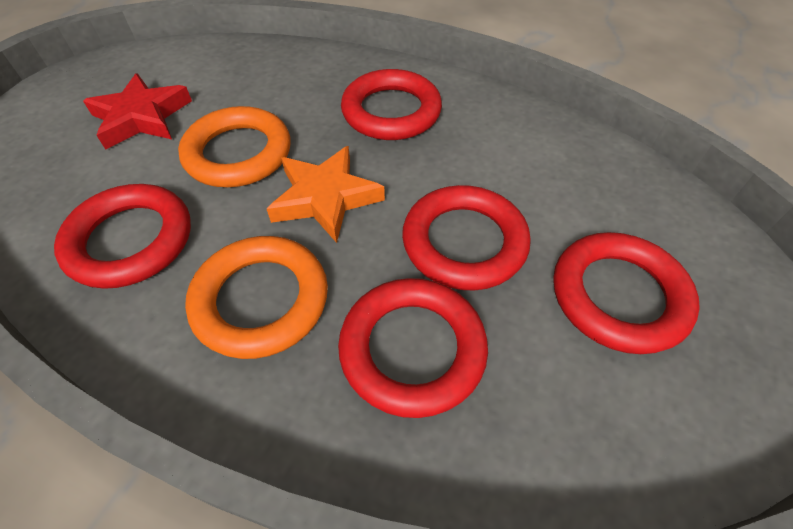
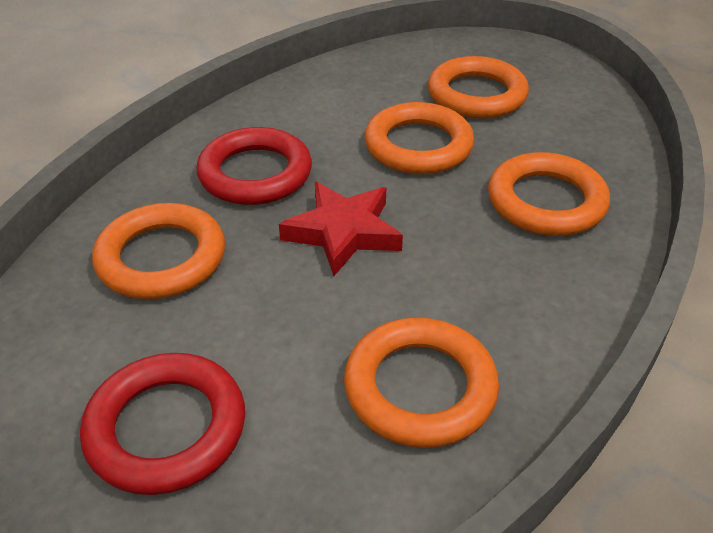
orange ring: [178,106,290,187] [185,236,328,359] = 2 -> [92,203,225,299] [344,317,499,448] [364,102,474,174] [428,56,529,119] [488,152,610,236] = 5
orange star: [267,146,385,243] = 1 -> none = 0
red ring: [54,184,191,289] [338,278,488,418] [341,69,442,140] [402,185,531,291] [553,232,700,354] = 5 -> [80,353,245,495] [196,127,312,205] = 2

